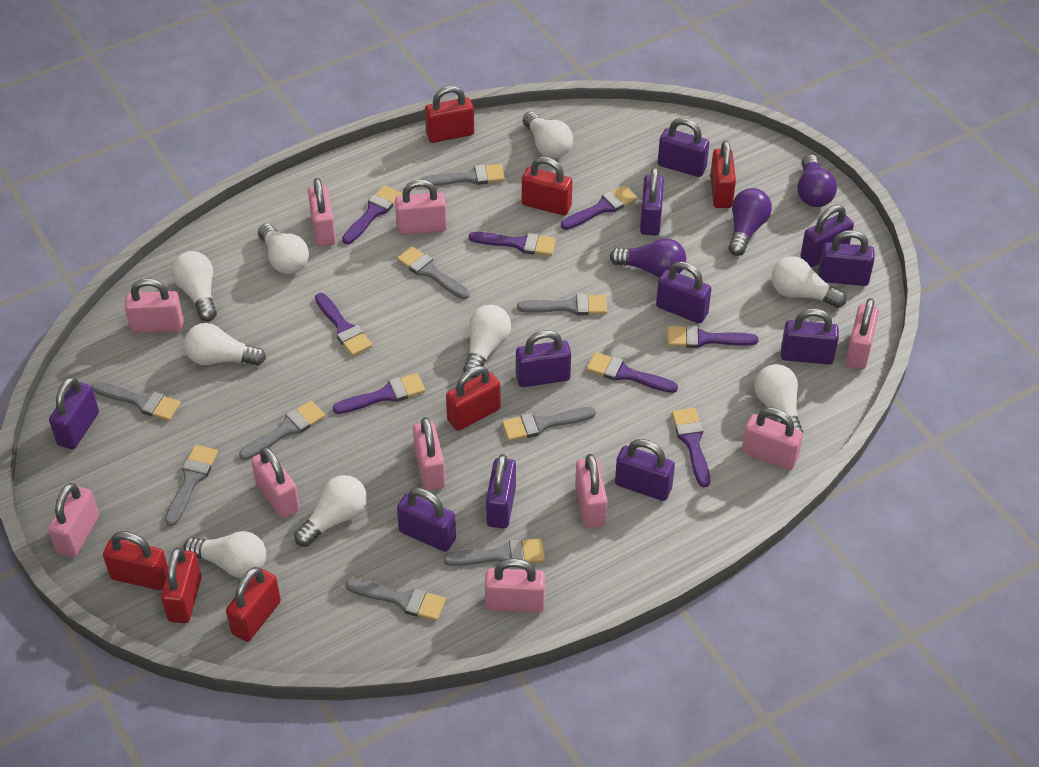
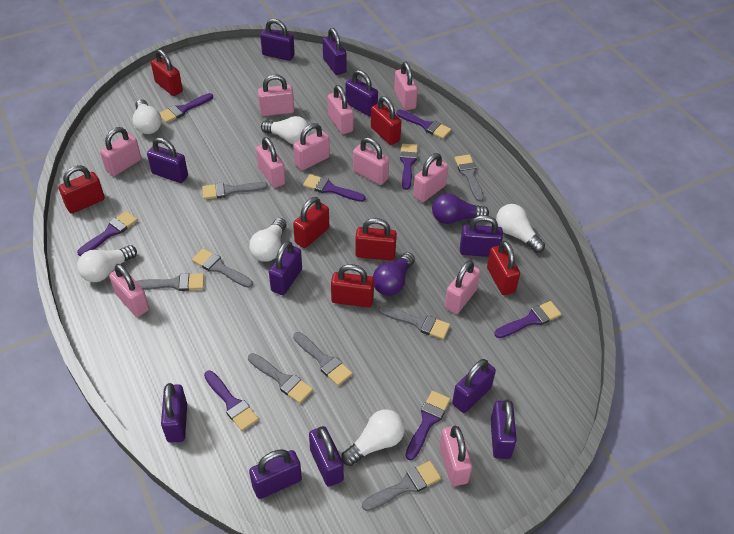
grey brush: [92,381,181,421] [165,445,218,526] [239,401,325,460] [345,579,446,621] [397,246,470,299] [421,164,505,186] [444,538,545,566] [502,407,596,441] [517,294,607,315] = 9 -> [136,273,204,291] [192,248,253,288] [202,182,268,199] [248,353,313,403] [293,332,353,386] [362,461,441,511] [378,305,450,339] [454,155,484,202] = 8
pink padlock: [48,483,99,558] [124,278,183,333] [251,447,300,519] [308,178,336,247] [395,179,447,235] [413,417,445,491] [485,558,545,613] [575,454,607,528] [742,408,803,470] [846,298,879,369] = 10 -> [100,127,141,176] [109,264,149,317] [256,137,286,188] [258,74,294,116] [293,123,330,171] [328,85,354,134] [353,137,389,185] [394,62,418,110] [413,153,448,202] [440,426,472,486] [445,260,480,314] = 11
purple light bulb: [610,238,686,278] [728,188,772,256] [797,154,837,207] = 3 -> [373,252,415,296] [432,193,489,224] = 2
white light bulb: [172,251,217,321] [183,531,266,578] [184,323,266,366] [258,224,309,274] [294,475,367,547] [463,305,511,378] [523,111,573,158] [755,364,803,432] [771,256,846,308] = 9 -> [77,245,137,282] [133,99,162,134] [249,218,287,262] [261,116,310,144] [341,409,405,466] [496,204,545,253] = 6

